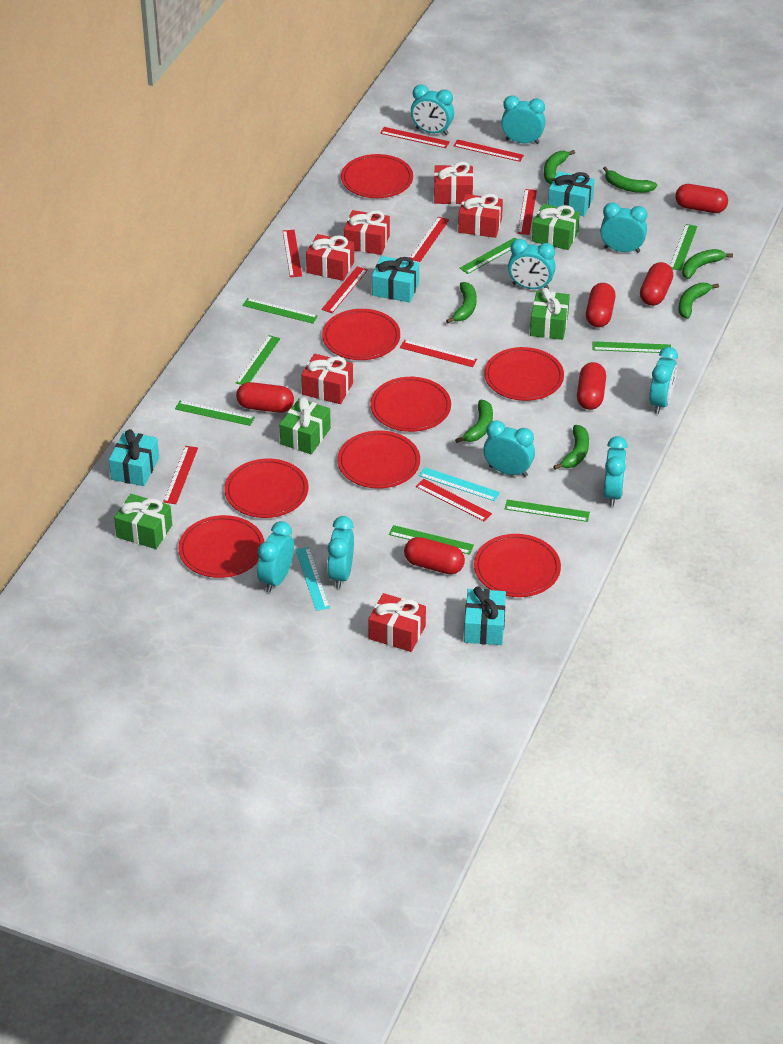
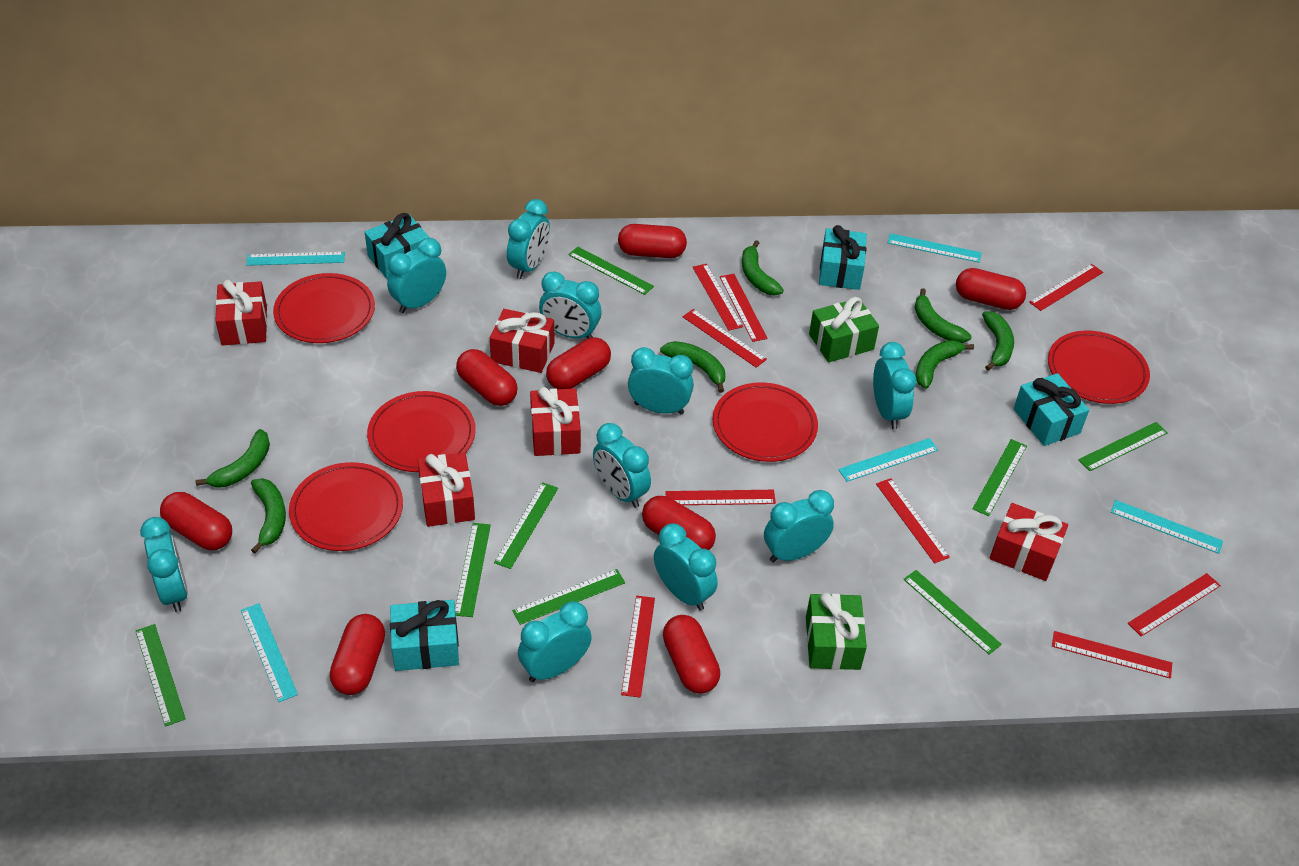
green gift: [114,494,172,549] [279,397,331,454] [530,288,570,340] [532,204,580,250] = 4 -> [806,593,867,670] [809,297,879,362] = 2
red capsule: [236,382,294,413] [404,537,465,574] [577,362,606,410] [586,283,616,327] [640,262,673,306] [675,184,728,213] = 6 -> [160,492,232,550] [330,614,385,695] [456,349,518,406] [546,337,611,389] [618,224,687,258] [642,496,716,550] [663,615,720,694] [956,268,1026,310] = 8
red gift: [301,354,353,404] [306,234,354,281] [344,210,390,255] [368,593,426,652] [434,162,473,204] [458,194,503,238] = 6 -> [215,280,267,345] [418,452,475,527] [490,309,555,373] [530,387,581,456] [990,503,1068,581] = 5
red plate: [178,515,264,578] [224,459,308,518] [322,309,400,360] [337,431,420,489] [341,154,413,198] [370,377,451,432] [474,534,561,597] [484,347,564,401] = 8 -> [273,273,375,343] [289,462,403,551] [367,391,476,472] [713,382,818,462] [1048,330,1150,404] = 5
turquoise clock: [257,521,294,592] [327,516,354,589] [411,85,454,135] [483,420,535,477] [501,95,545,144] [508,239,556,289] [600,202,647,253] [603,436,628,507] [649,347,678,414] = 9 -> [140,517,188,612] [387,238,446,313] [507,199,550,279] [518,601,592,682] [539,271,601,339] [593,423,651,508] [628,347,694,414] [654,524,718,610] [764,490,834,563] [873,342,917,429] = 10
turquoise ruler: [296,547,330,611] [419,467,500,501] = 2 -> [241,603,298,702] [246,252,345,266] [838,438,938,482] [888,233,982,263] [1111,500,1223,554] = 5

